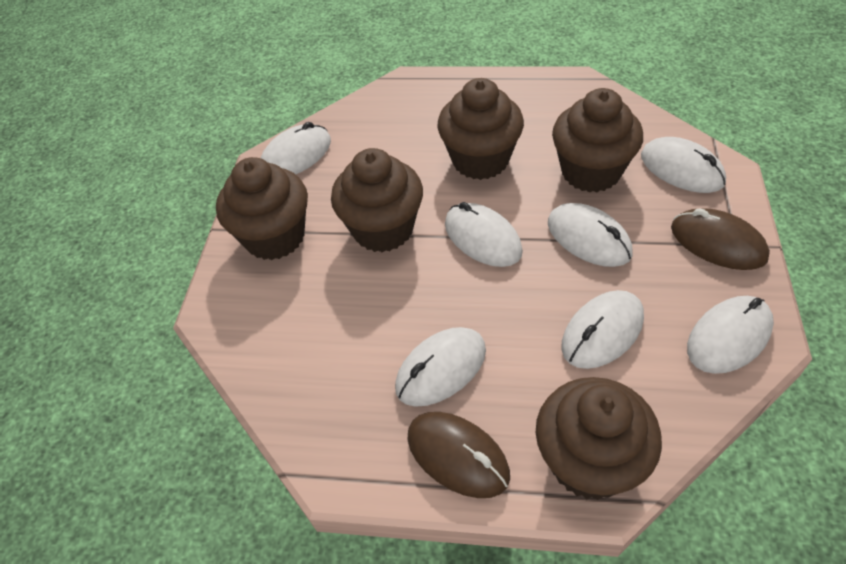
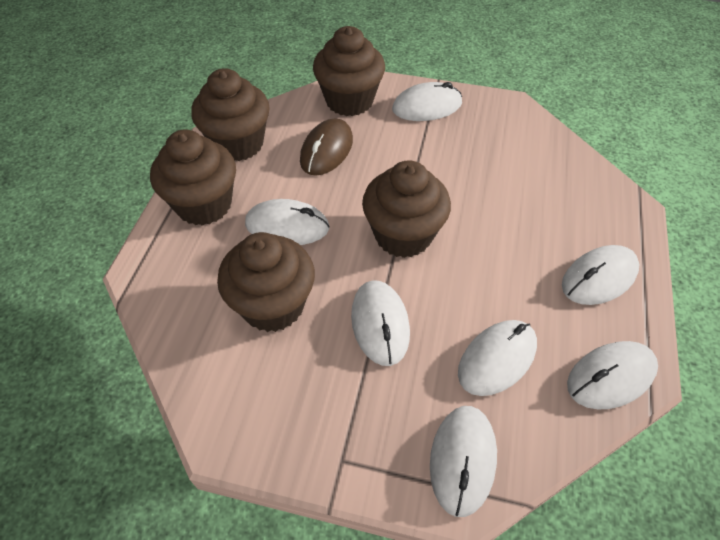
brown mouse: [407,412,510,498] [671,208,770,270] = 2 -> [300,119,353,175] = 1

